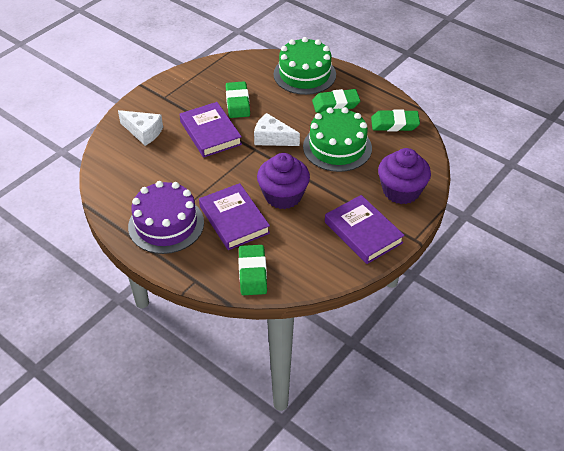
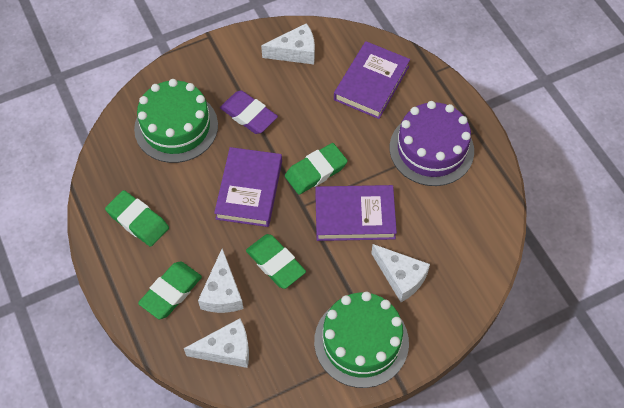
purple cupcake: [257,153,310,209] [378,148,431,204] = 2 -> none = 0
purple eraser: none = 0 -> [220,90,278,134] = 1
white cheese: [118,110,163,146] [254,113,300,146] = 2 -> [184,318,249,368] [198,248,244,313] [261,23,315,64] [371,244,430,302] = 4

